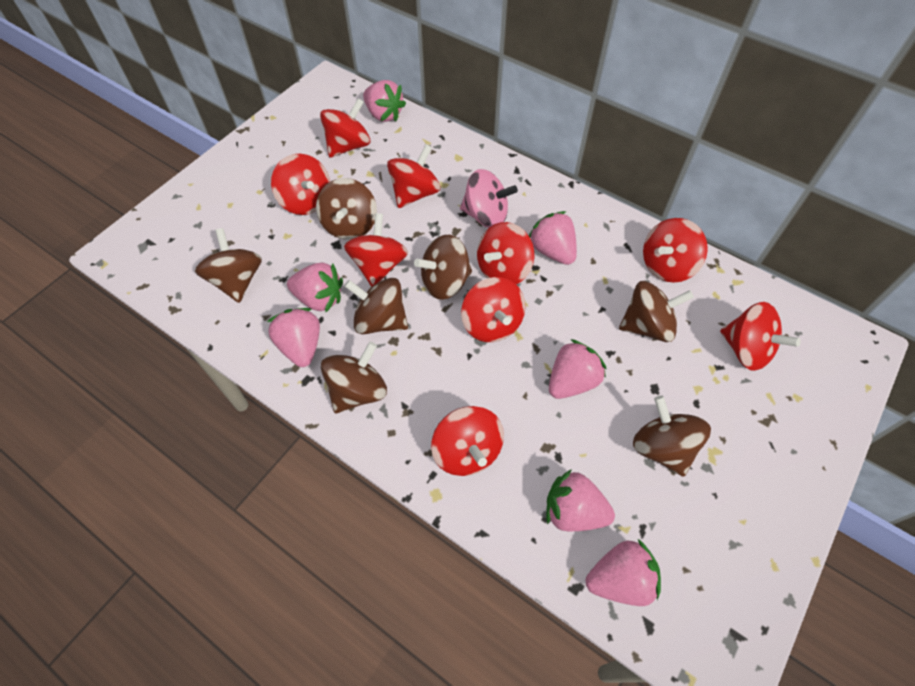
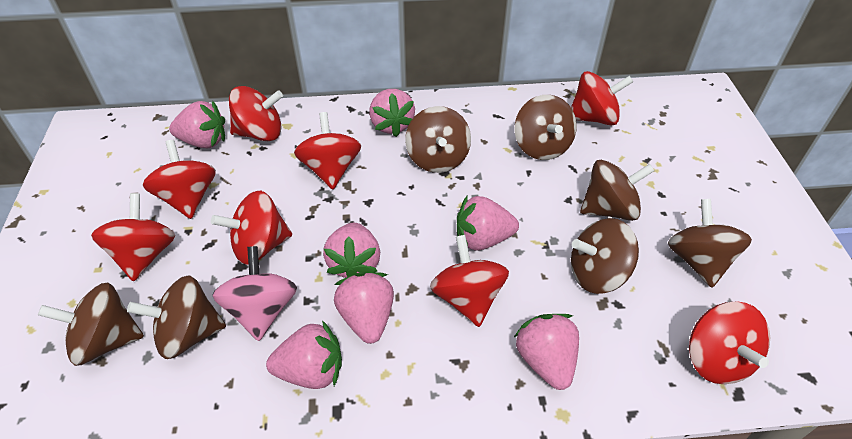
red spinning top: [271,154,330,215] [320,98,370,158] [344,213,408,287] [387,144,440,208] [431,406,504,476] [461,277,525,342] [477,222,534,284] [643,218,708,283] [720,302,801,371] = 9 -> [91,193,175,282] [142,140,216,219] [211,191,292,265] [229,86,283,141] [294,112,361,189] [430,235,509,327] [571,71,633,125] [689,301,770,384] = 8

